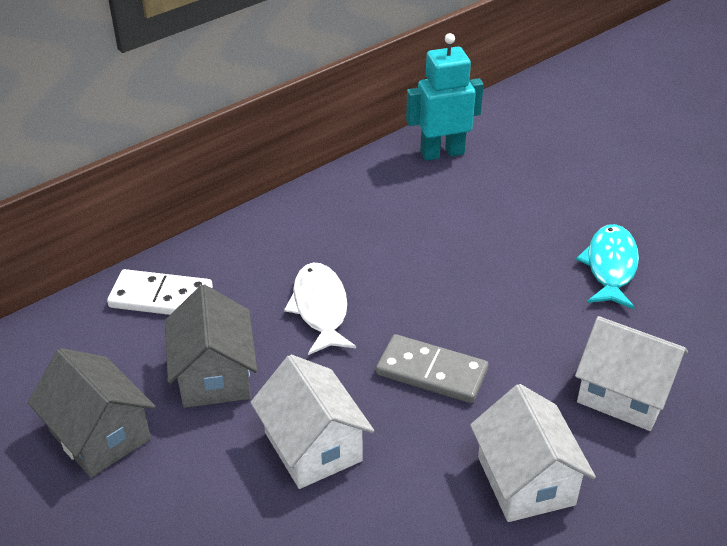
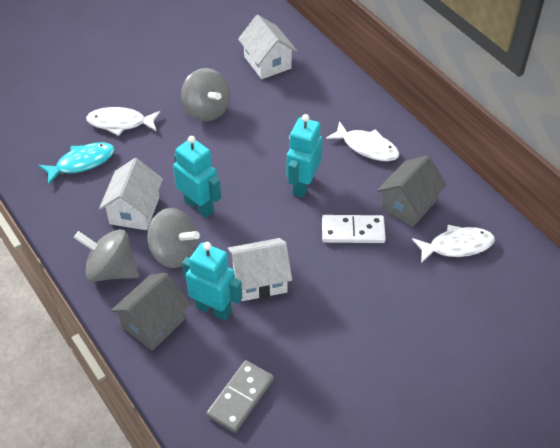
grey spinning top: none = 0 -> [74,229,139,282] [147,208,200,268] [181,68,231,121] = 3
turquoise robot: [406,33,484,161] = 1 -> [173,136,221,218] [182,242,242,321] [287,114,322,198] = 3
white fish: [284,263,356,355] = 1 -> [86,107,160,136] [326,121,399,161] [412,225,495,263] = 3

